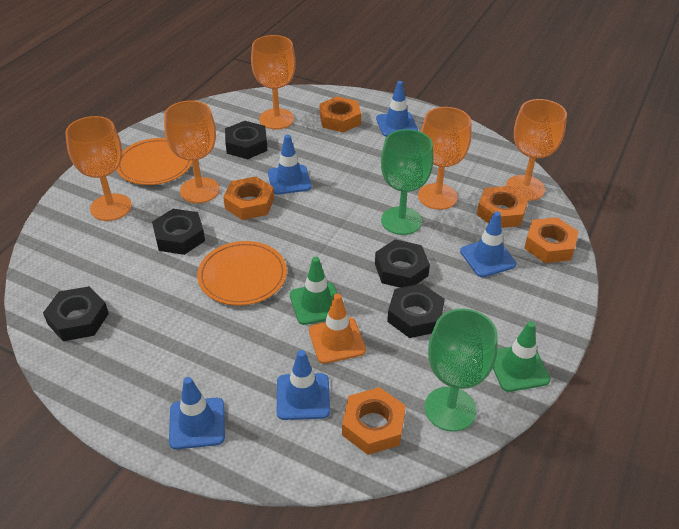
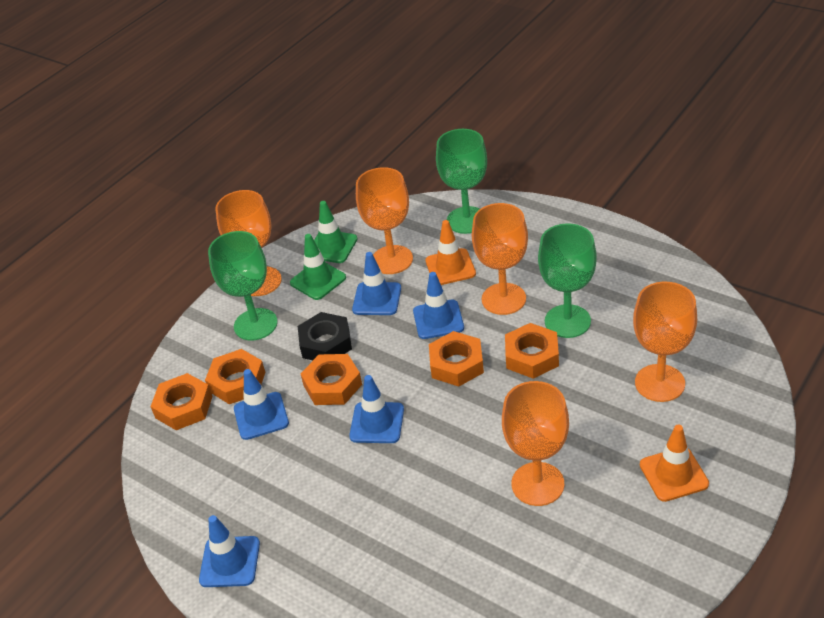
black nut: [43,286,109,341] [152,209,205,255] [225,121,267,159] [375,239,430,288] [387,284,445,338] = 5 -> [298,312,352,360] = 1
green goblet: [381,129,434,235] [425,308,498,432] = 2 -> [208,231,278,340] [436,129,487,234] [538,223,597,338] = 3
orange plate: [116,138,192,185] [197,241,287,306] = 2 -> none = 0
orange traffic cone: [309,294,366,364] = 1 -> [425,220,476,285] [640,425,709,502] = 2

